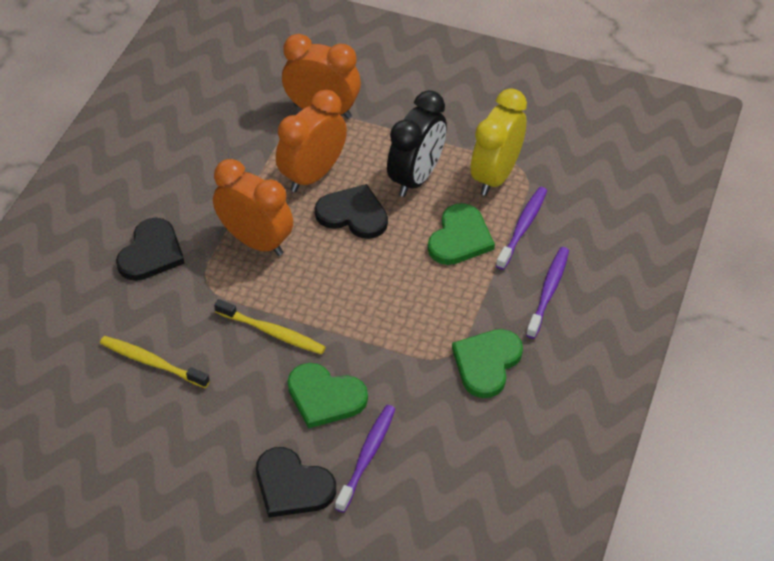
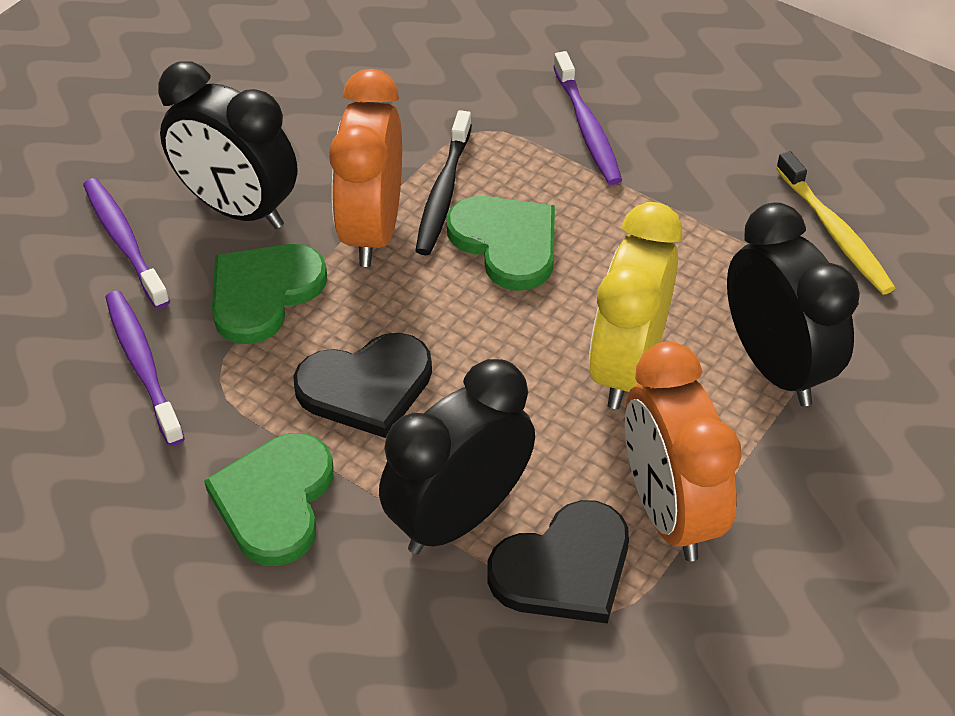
black clock: [387,90,447,197] = 1 -> [158,61,297,229] [379,359,535,554] [727,202,860,406] = 3
black heart: [116,218,185,281] [256,447,336,517] [315,184,388,239] = 3 -> [293,333,432,438] [487,500,629,624] = 2
black toothbrush: none = 0 -> [415,110,472,255] = 1
orange clock: [213,159,293,256] [276,90,347,192] [282,34,361,119] = 3 -> [329,69,402,267] [625,342,741,561] = 2
yellow toothbrush: [100,336,210,388] [214,299,326,355] = 2 -> [776,151,895,295] = 1

